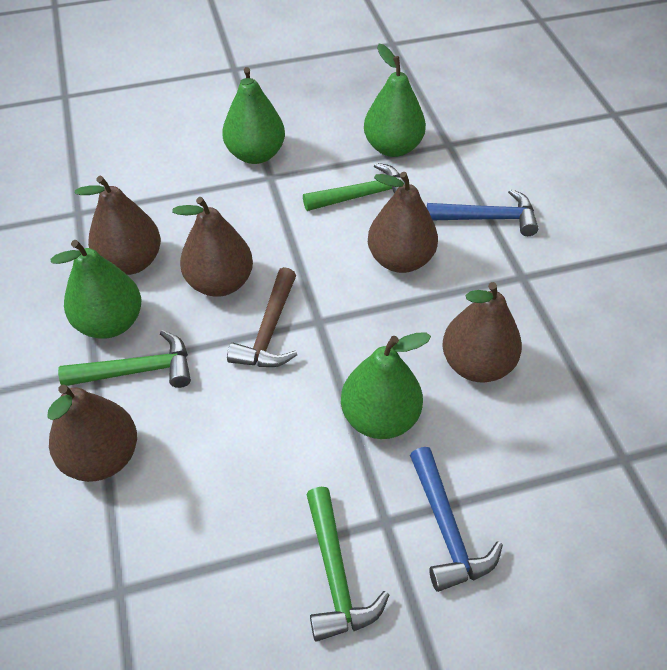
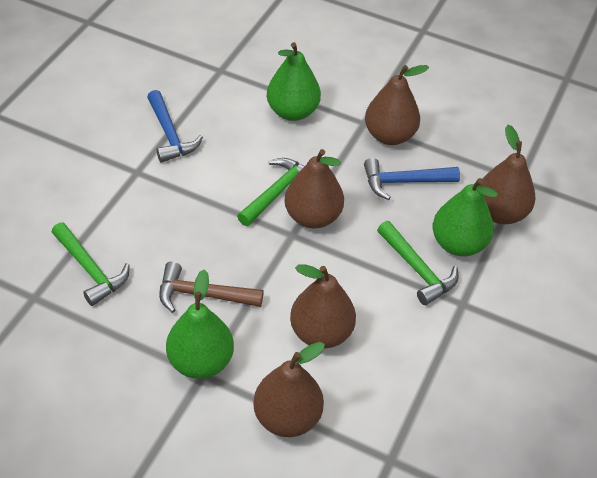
green pear: [50,240,142,339] [222,67,285,164] [341,332,431,439] [364,44,426,157] = 4 -> [166,270,234,379] [267,42,321,121] [433,178,498,256] = 3

